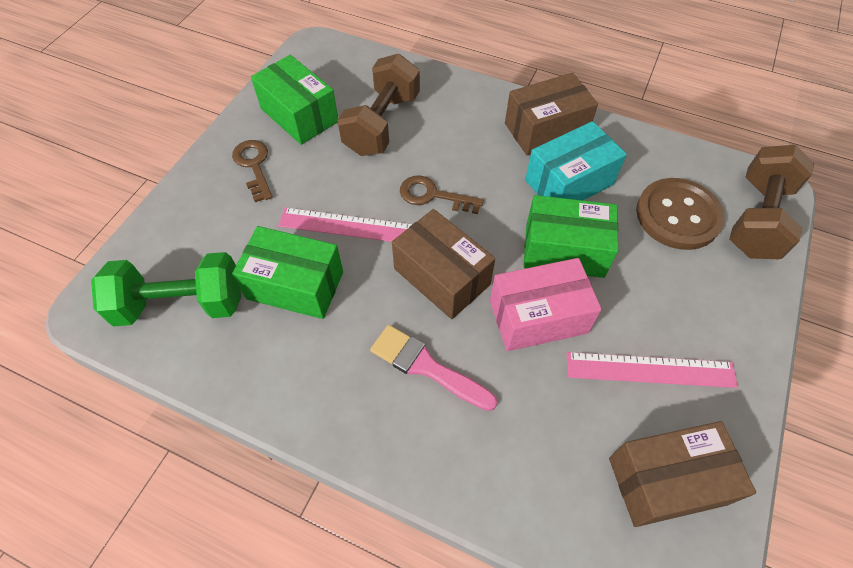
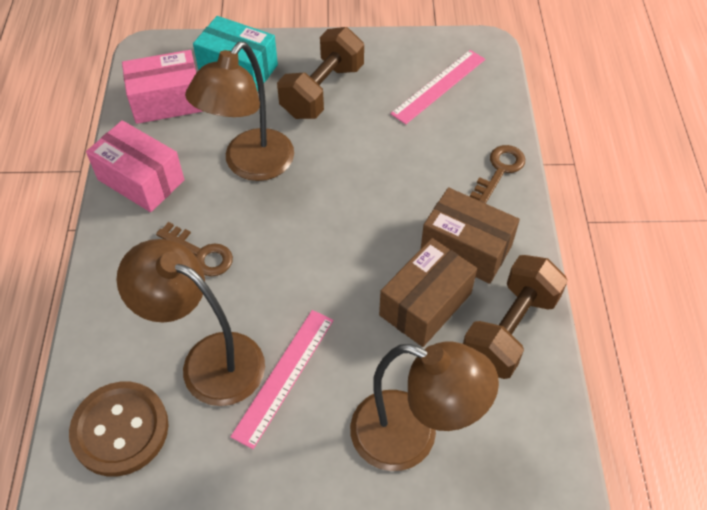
brown box: [392,209,495,319] [505,73,598,155] [609,421,756,527] = 3 -> [379,238,477,347] [421,187,520,284] = 2
brown lamp: none = 0 -> [117,239,265,406] [185,42,294,181] [350,342,499,471] = 3
green box: [232,226,343,319] [251,55,338,145] [523,195,618,278] = 3 -> none = 0
green dumbbell: [91,252,241,327] = 1 -> none = 0
pink box: [490,258,602,351] = 1 -> [86,120,184,212] [122,50,203,124] = 2
pink brush: [370,325,498,411] = 1 -> none = 0

